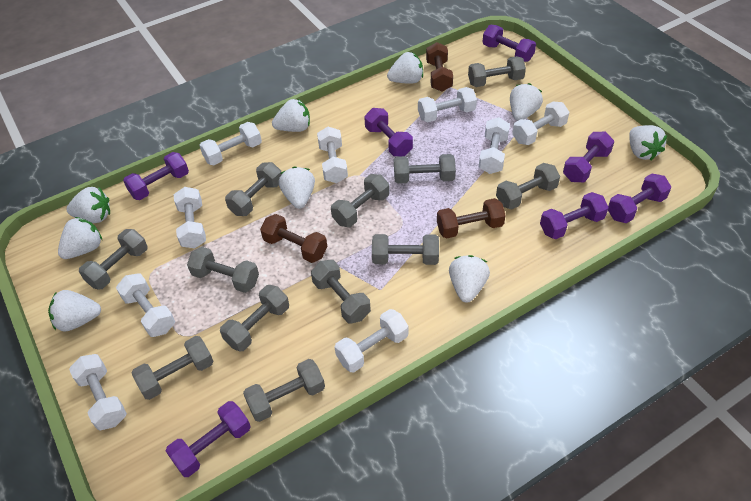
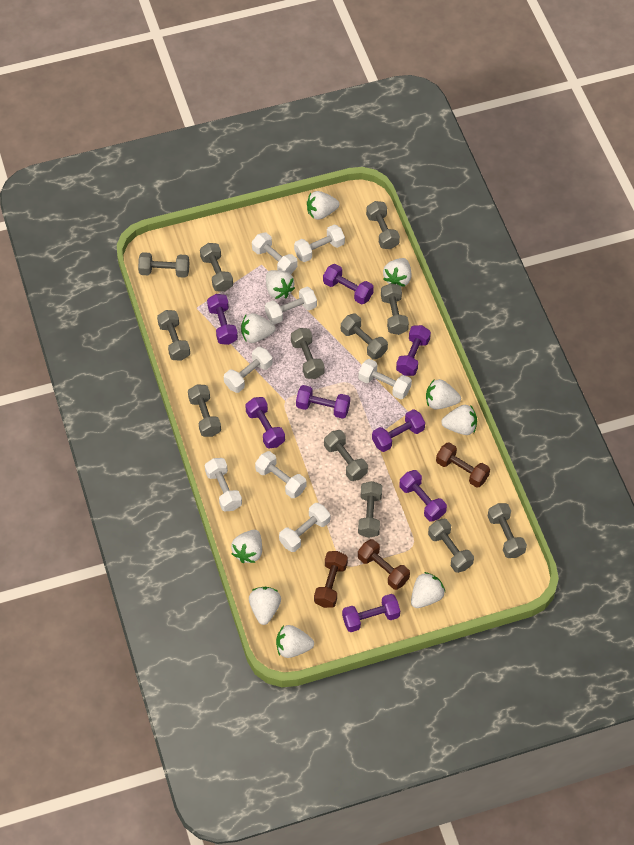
purple dumbbell: [123,152,189,200] [166,401,251,477] [364,108,413,156] [483,25,536,62] [540,192,609,239] [563,132,614,182] [608,174,671,223] = 7 -> [207,294,238,345] [245,397,285,448] [296,385,350,419] [323,264,374,304] [342,594,400,632] [372,409,425,452] [396,325,431,376] [399,470,447,522] = 8
white dumbbell: [69,354,127,431] [116,273,175,337] [174,187,206,248] [199,122,262,165] [317,127,348,183] [335,309,408,372] [418,87,477,122] [479,117,510,174] [512,102,569,145] = 9 -> [205,458,242,511] [224,347,273,393] [252,232,297,274] [255,451,307,498] [265,287,317,324] [279,503,330,552] [294,224,345,262] [358,359,412,399] = 8
white strawberry: [48,290,101,331] [58,217,102,259] [67,187,110,223] [272,99,310,132] [279,166,315,209] [387,52,423,84] [449,255,490,303] [510,83,543,121] [629,125,667,160] = 9 -> [231,530,262,563] [241,313,276,343] [249,587,281,625] [266,270,295,299] [276,625,314,658] [307,191,340,220] [383,258,411,287] [411,572,445,608] [426,379,461,409] [441,405,477,435] = 10

